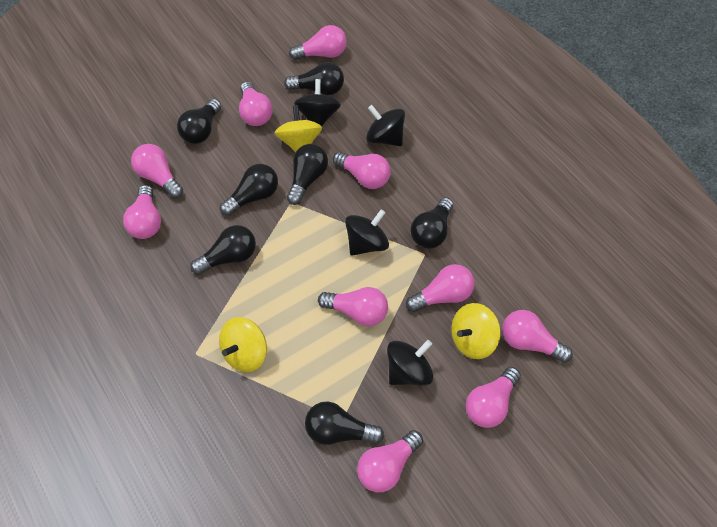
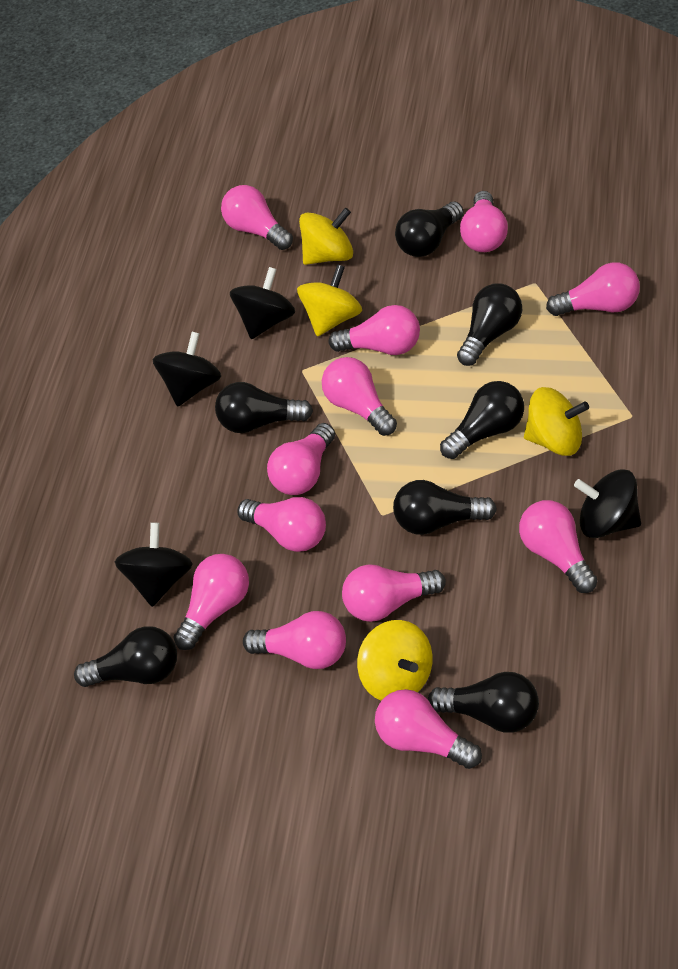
pink light bulb: [123,185,161,239] [131,144,183,198] [239,82,273,126] [289,25,347,60] [318,287,388,326] [333,152,391,189] [357,430,423,492] [406,264,475,312] [466,367,521,428] [502,310,573,363] = 10 -> [173,554,249,650] [221,185,293,250] [238,497,326,552] [243,611,346,669] [267,423,335,495] [322,357,397,436] [328,305,420,355] [342,564,446,622] [375,689,482,769] [460,191,508,252] [519,500,597,593] [546,262,640,316] = 12
yellow spinning top: [219,317,267,372] [275,105,322,152] [451,303,501,359] = 3 -> [297,264,362,337] [299,208,353,265] [357,620,433,701] [524,387,589,456] = 4

